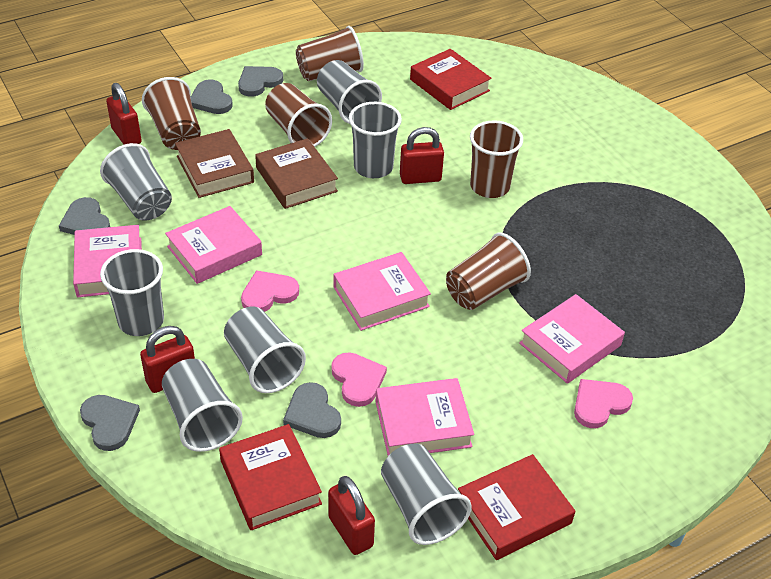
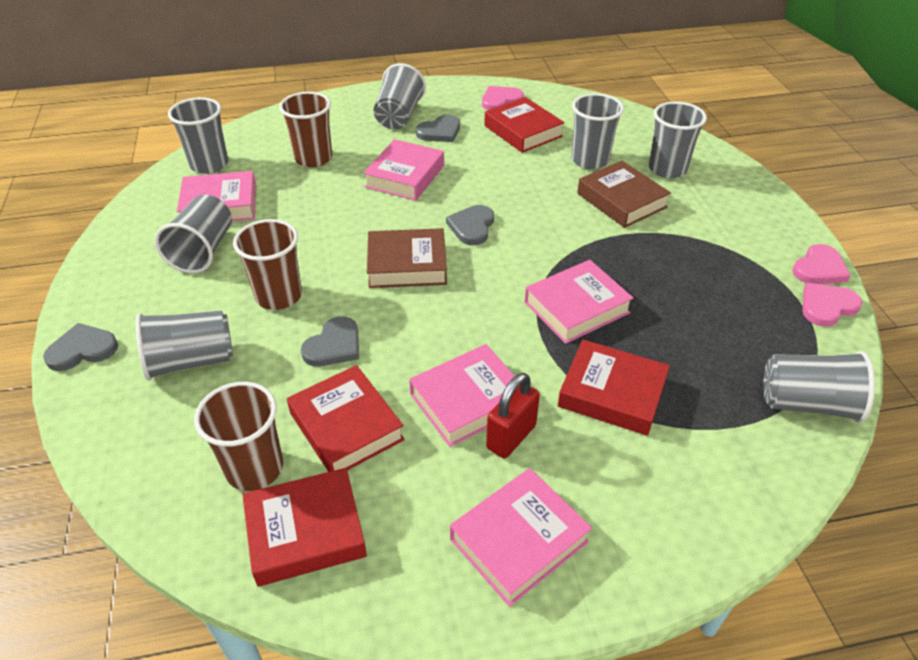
brown cup: [142,77,201,150] [265,83,332,147] [296,26,364,81] [446,233,531,310] [470,120,523,198] = 5 -> [194,382,283,491] [233,219,302,310] [279,92,332,167] = 3
grey heart: [59,197,110,235] [80,395,140,451] [190,79,233,114] [238,66,283,97] [283,382,341,438] = 5 -> [43,323,118,371] [301,316,359,366] [416,115,460,142] [446,205,494,245] = 4
red book: [219,424,322,530] [410,49,492,110] [458,454,575,560] = 3 -> [242,468,367,587] [287,365,405,472] [484,97,565,153] [558,339,670,436] = 4
red padlock: [106,83,142,145] [140,326,195,393] [328,476,375,555] [400,127,444,184] = 4 -> [486,373,540,458] = 1

